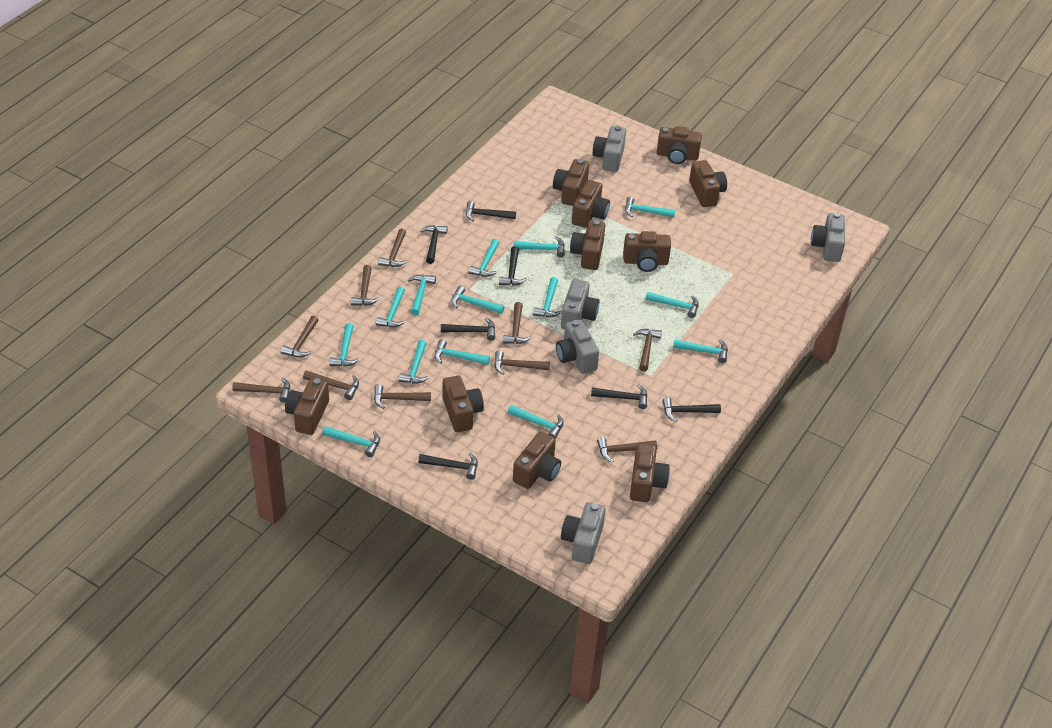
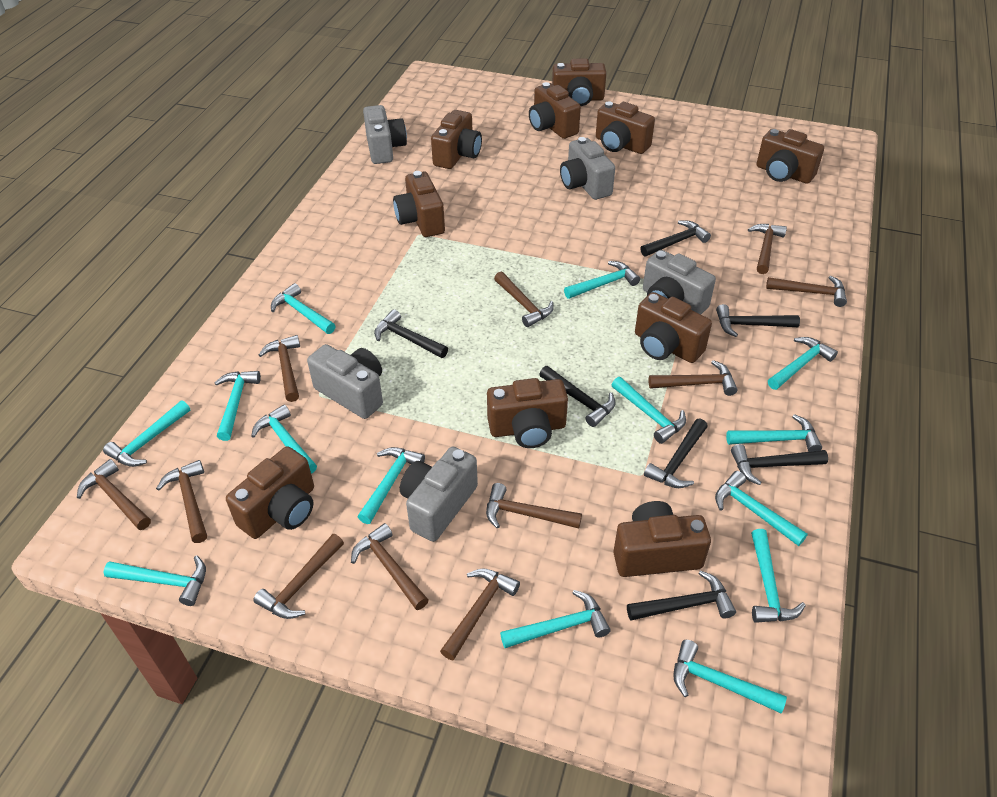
brown hammer: [232,378,290,403] [281,316,318,357] [303,371,359,400] [351,265,379,306] [374,384,431,409] [378,229,406,267] [494,351,550,375] [503,302,531,344] [597,437,657,463] [633,329,662,372] = 10 -> [77,459,151,530] [156,460,207,543] [253,534,344,619] [259,335,300,402] [351,523,429,610] [440,568,520,660] [486,483,582,529] [494,272,554,327] [648,360,738,396] [748,224,787,274] [766,276,847,307] = 11

